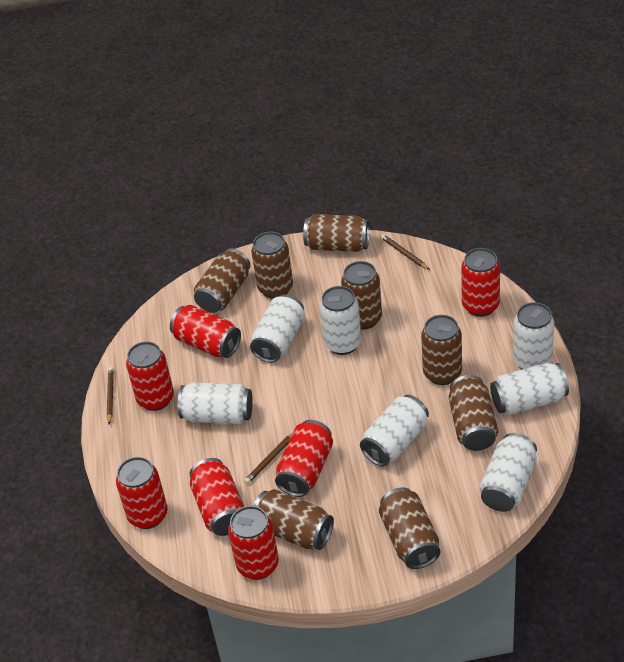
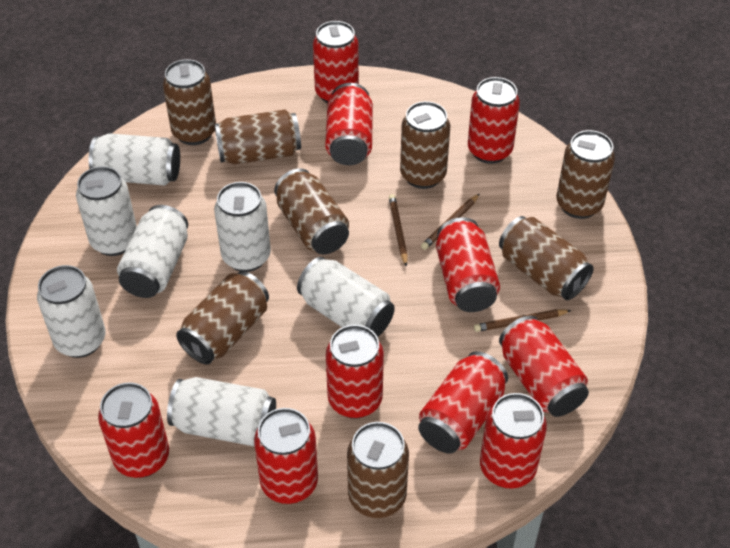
red can: [116,457,168,529] [126,341,174,411] [170,305,241,358] [190,458,244,536] [228,506,279,580] [275,420,333,497] [461,248,500,317] = 7 -> [98,382,169,478] [254,408,318,504] [313,21,359,103] [325,83,373,165] [326,325,384,419] [418,351,508,454] [436,217,500,312] [468,77,520,164] [480,393,547,488] [499,315,589,417] = 10

